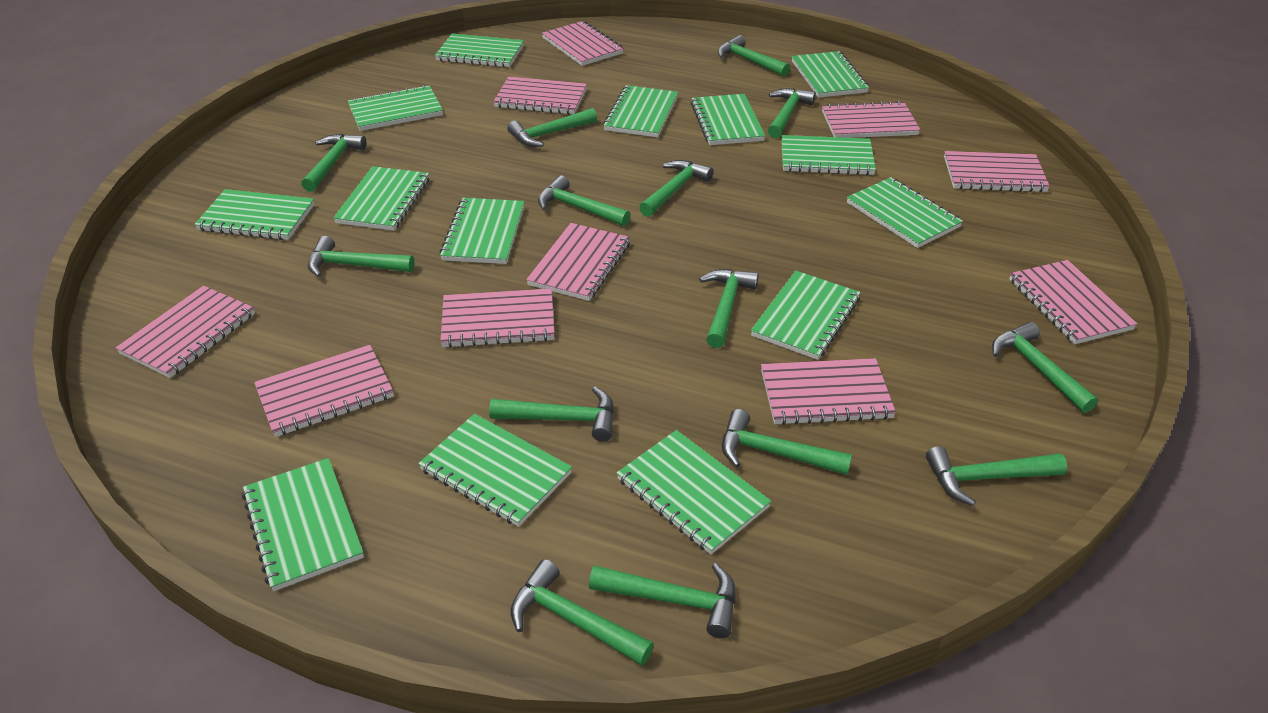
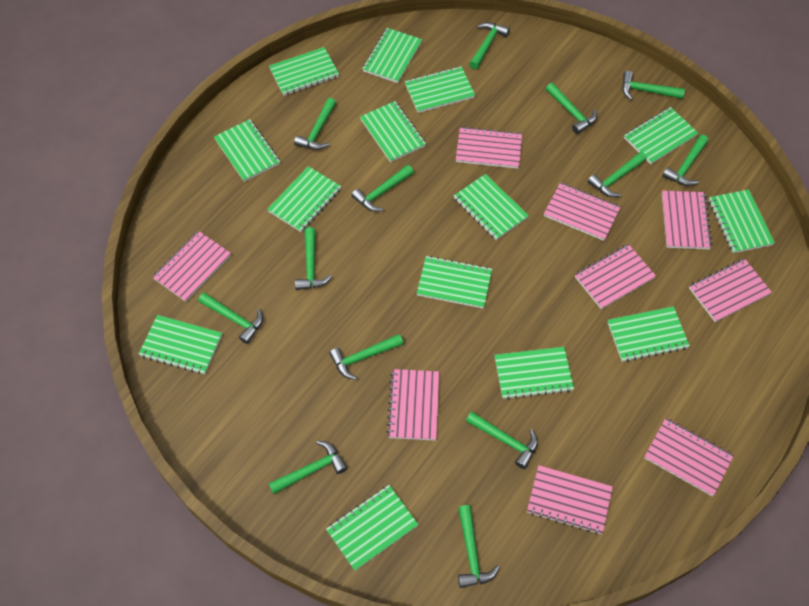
green hammer: [301,134,367,192] [308,236,414,278] [489,386,614,442] [507,108,597,147] [510,559,654,666] [538,175,631,226] [589,563,736,639] [639,160,713,217] [699,269,759,348] [718,35,790,76] [722,409,852,475] [768,88,816,138] [926,446,1067,506] [992,322,1098,413] = 14 -> [198,293,263,344] [268,441,347,494] [294,98,336,150] [295,227,332,290] [329,334,403,380] [352,165,414,212] [458,505,500,588] [466,411,538,469] [469,22,510,69] [546,83,597,134] [588,151,647,197] [622,71,685,100] [662,135,709,186] = 13
pink notebook: [115,286,255,378] [254,345,394,437] [440,288,555,348] [493,77,587,115] [526,223,630,301] [542,21,624,66] [761,358,896,425] [822,100,920,138] [944,151,1050,192] [1009,260,1137,344] = 10 -> [152,231,231,302] [386,369,439,441] [456,126,522,169] [527,465,613,534] [544,182,621,241] [575,244,656,309] [644,418,734,496] [662,191,712,249] [689,258,772,322] = 9

